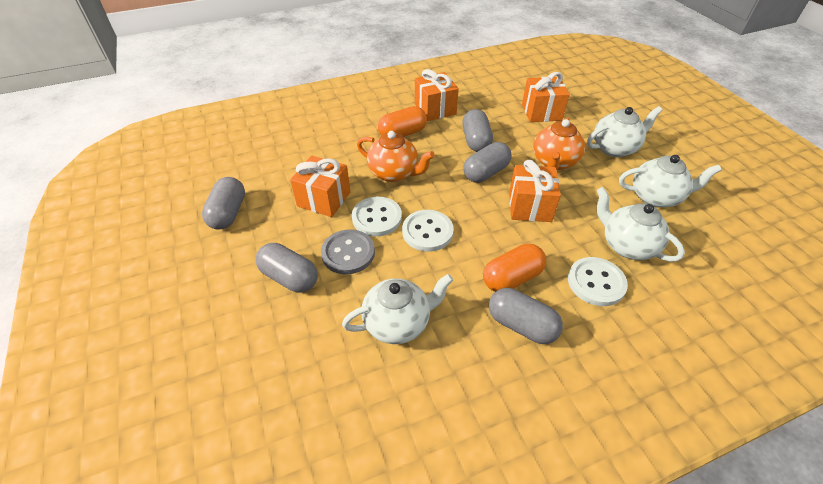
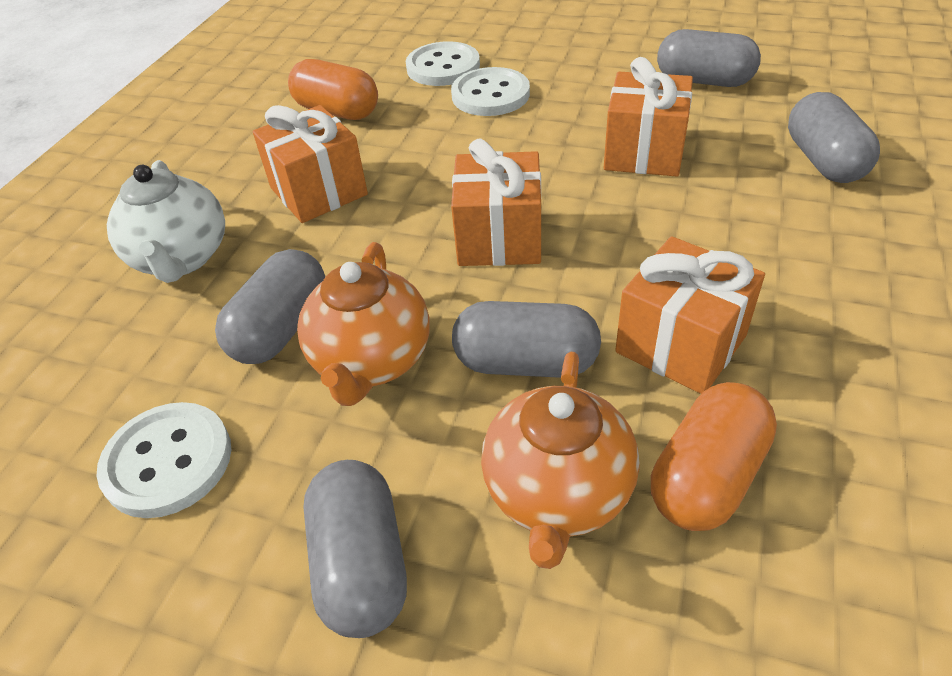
grey button: [321,230,375,274] = 1 -> none = 0
white teapot: [342,274,453,344] [587,106,663,157] [597,187,685,262] [619,155,722,208] = 4 -> [107,160,225,283] = 1

